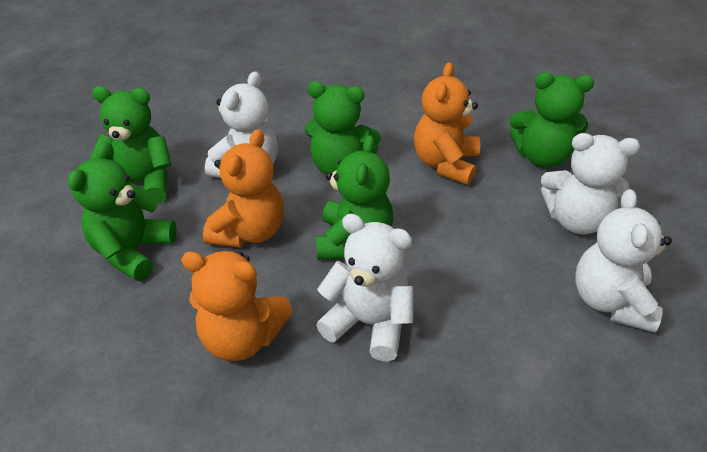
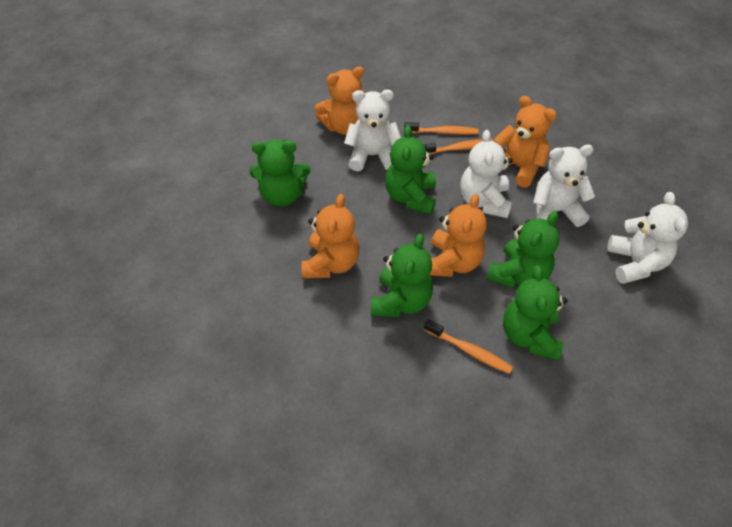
orange teddy bear: [181,251,293,361] [203,129,284,248] [414,62,480,185] = 3 -> [302,194,359,279] [315,66,365,135] [430,194,487,277] [494,96,557,188] = 4
orange toothbrush: none = 0 -> [404,122,479,135] [423,139,495,155] [424,319,513,374] = 3

